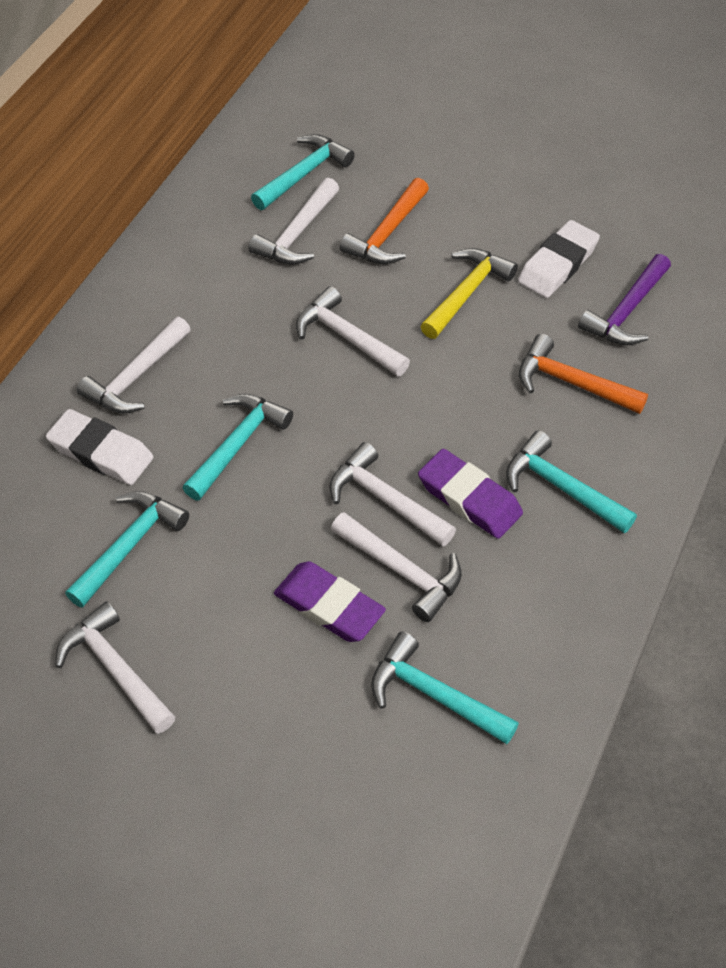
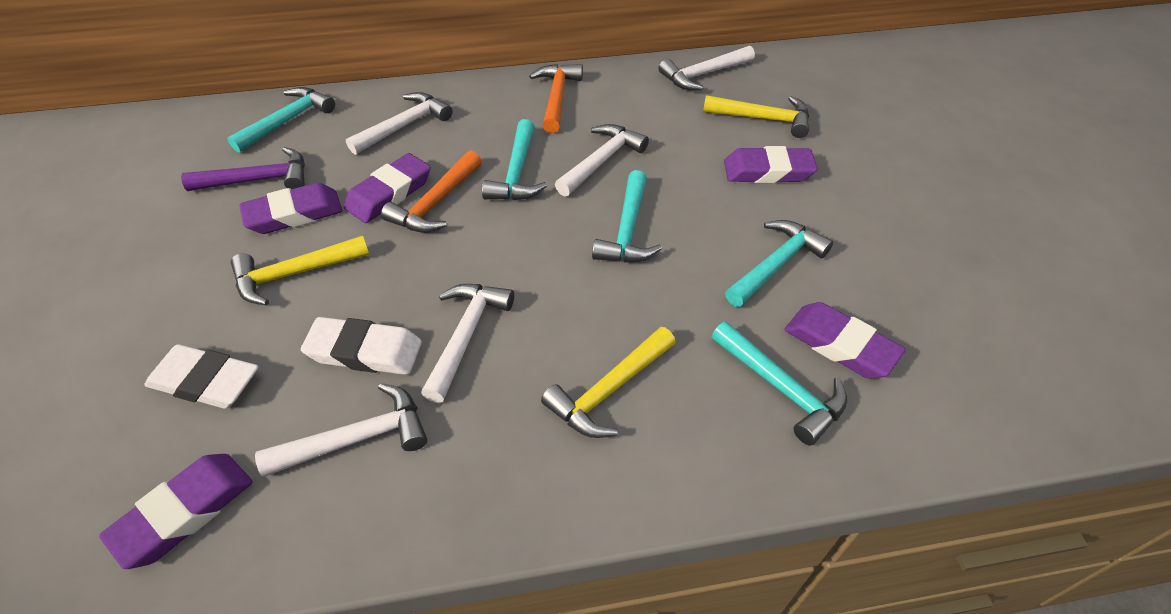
purple eraser: [274,561,386,642] [418,449,523,539] = 2 -> [99,454,253,569] [239,183,342,234] [344,153,431,223] [724,146,818,183] [784,302,906,379] = 5
white hammer: [55,601,175,734] [77,317,191,414] [249,178,339,265] [296,286,410,377] [330,442,456,546] [331,512,462,622] = 6 -> [255,383,427,477] [346,92,453,155] [421,284,514,403] [555,124,649,196] [659,46,755,90] = 5
yellow hammer: [420,248,518,339] = 1 -> [231,236,370,306] [541,327,676,438] [703,95,809,138] = 3

